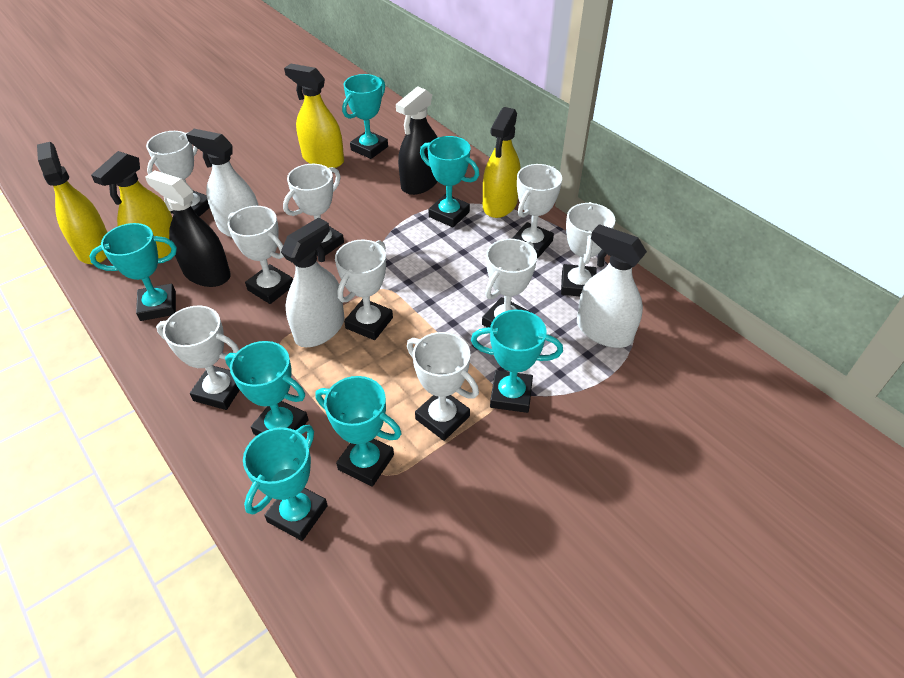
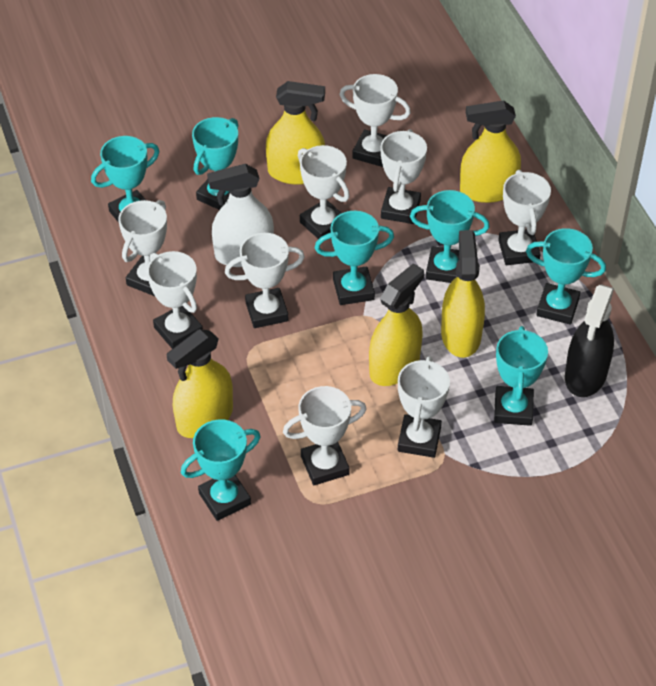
black spray bottle: [145,170,231,287] [396,86,438,195] = 2 -> [565,284,614,397] = 1
white spray bottle: [186,129,259,238] [281,218,344,347] [577,224,647,348] = 3 -> [207,164,274,267] = 1
yellow spray bottle: [37,142,108,264] [91,151,173,258] [284,64,344,168] [483,107,521,218] = 4 -> [167,329,233,438] [266,81,325,185] [369,263,424,386] [441,230,485,358] [460,100,521,203] = 5

